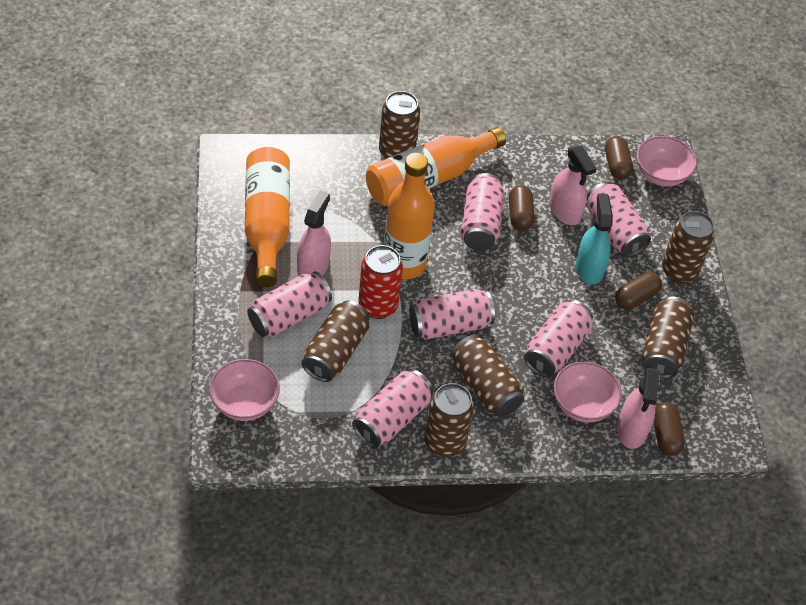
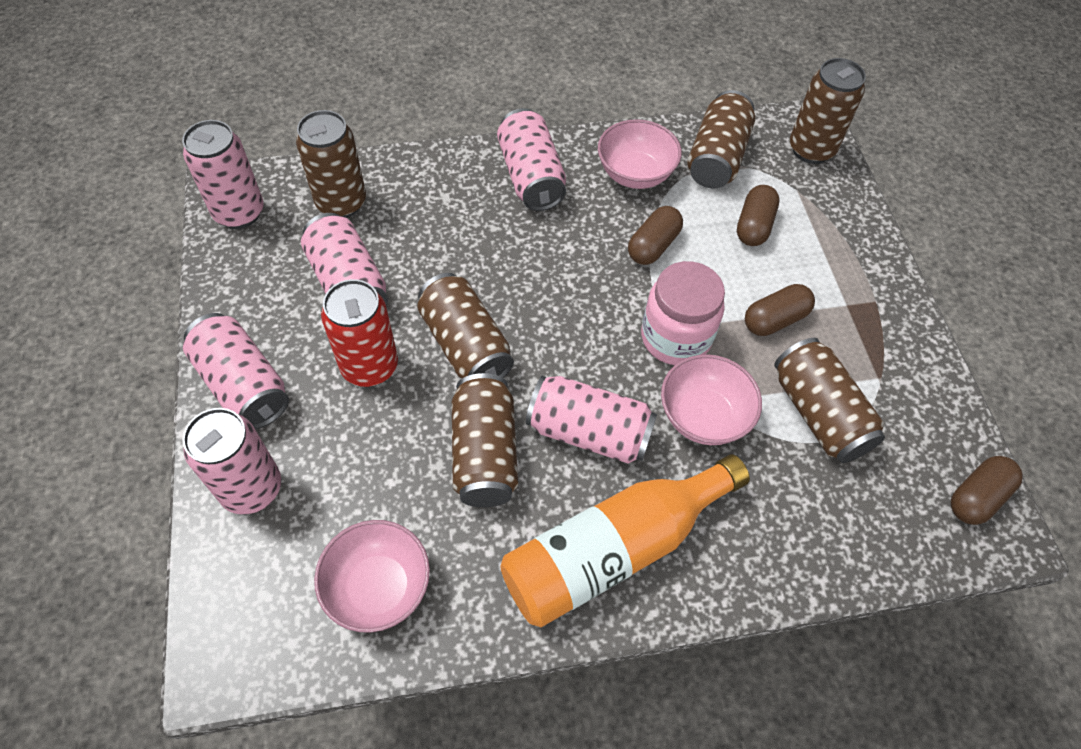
orange bottle: [245,147,290,287] [366,127,506,206] [384,153,435,279] = 3 -> [500,454,750,627] = 1
pink jar: none = 0 -> [641,261,725,365] = 1
pink spray bottle: [297,190,331,276] [549,146,597,225] [617,368,660,449] = 3 -> none = 0
turquoise spray bottle: [576,194,613,285] = 1 -> none = 0

